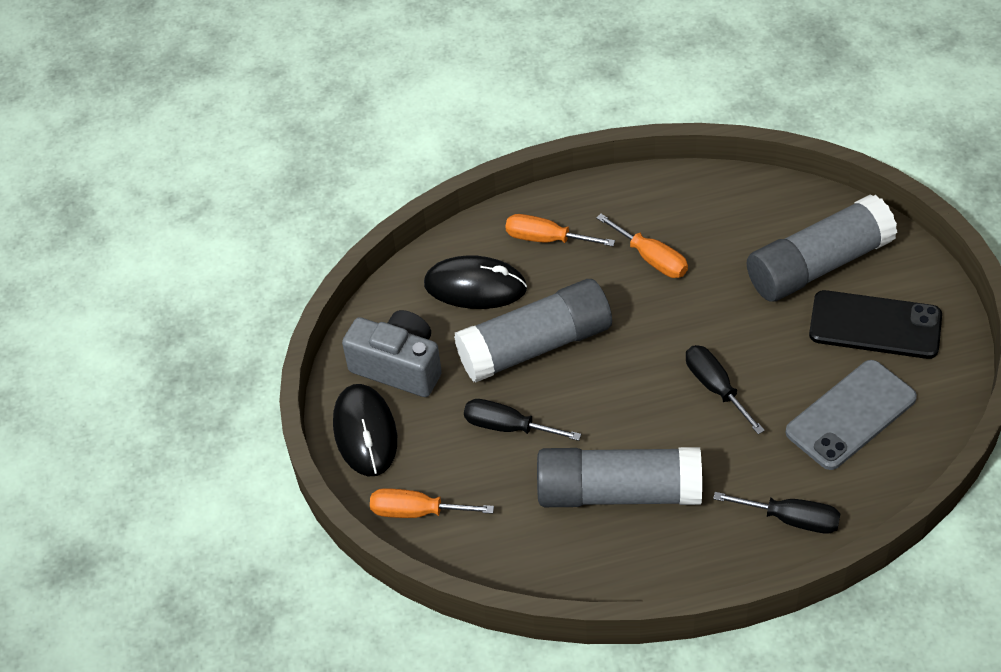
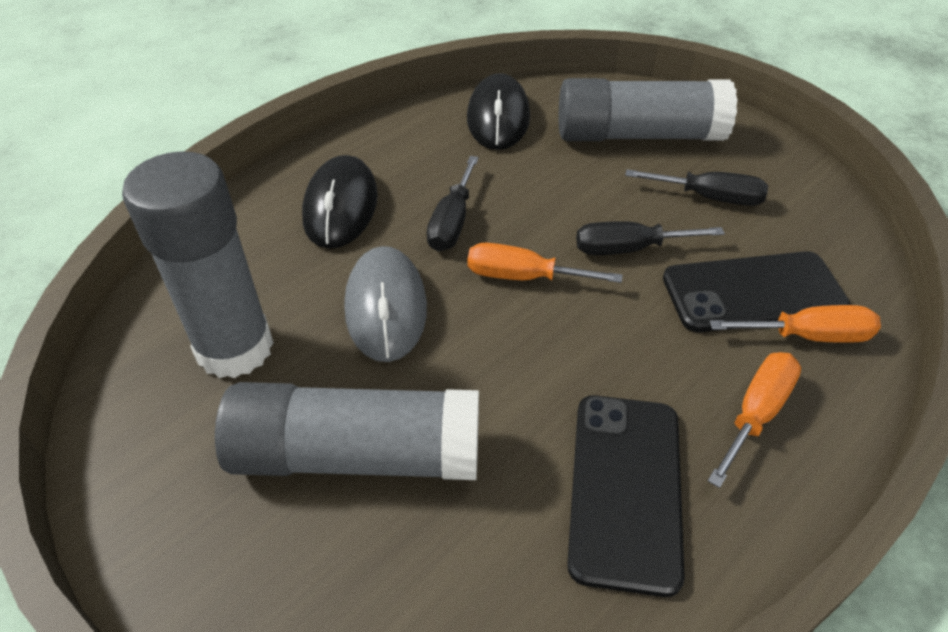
black phone: [809,290,942,359] = 1 -> [567,395,685,597] [663,251,850,333] = 2
grey camera: [342,310,442,397] = 1 -> none = 0
grey mouse: none = 0 -> [344,246,427,362] = 1
grey phone: [785,360,917,470] = 1 -> none = 0

